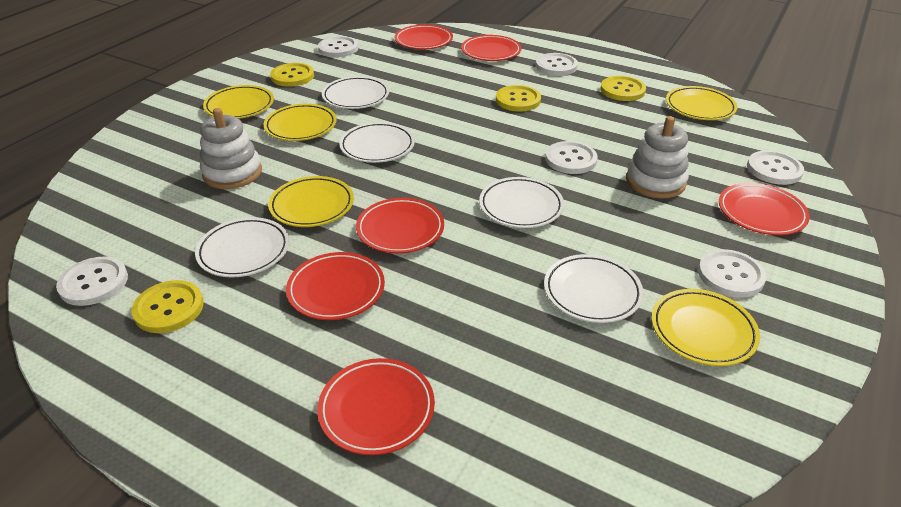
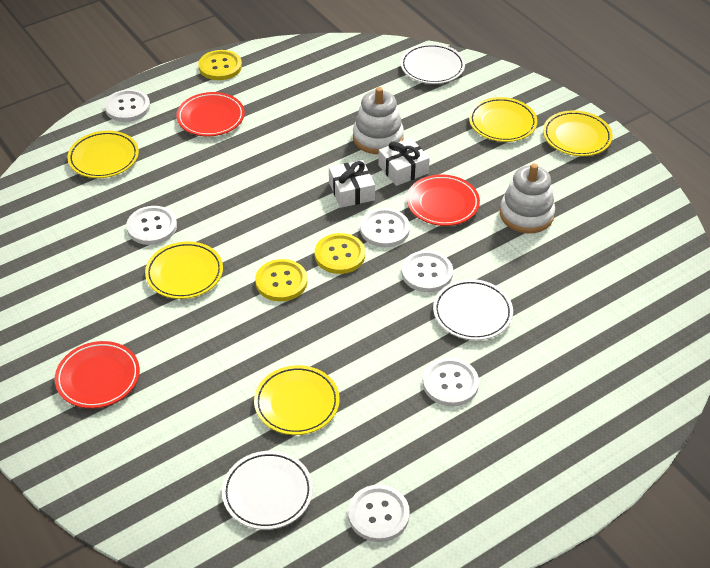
red plate: [286,252,385,320] [317,358,435,455] [356,198,444,253] [395,25,453,49] [461,35,521,61] [719,183,810,235] = 6 -> [55,341,140,409] [176,92,245,136] [407,174,480,226] = 3
white gift: none = 0 -> [329,160,375,208] [378,138,430,186] = 2
white plate: [195,217,289,277] [322,76,389,109] [339,122,415,163] [479,177,564,228] [544,254,644,323] = 5 -> [222,451,313,530] [400,43,465,84] [433,279,513,340] = 3
yellow button: [132,280,204,333] [270,63,314,87] [496,85,541,111] [601,76,646,101] = 4 -> [198,50,242,80] [255,259,307,301] [315,233,365,274] = 3

